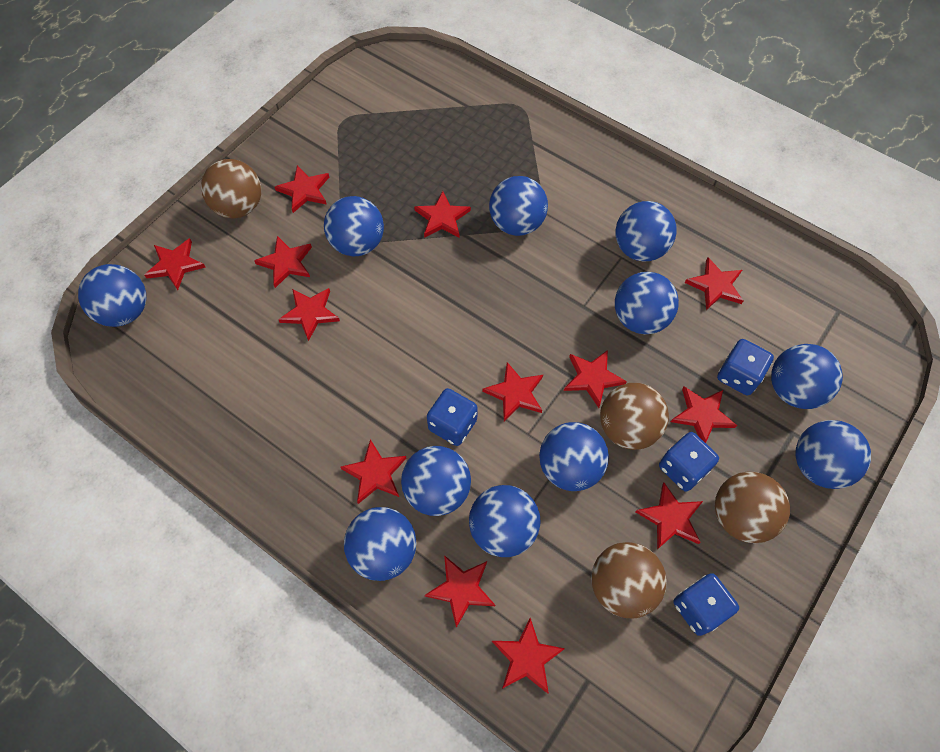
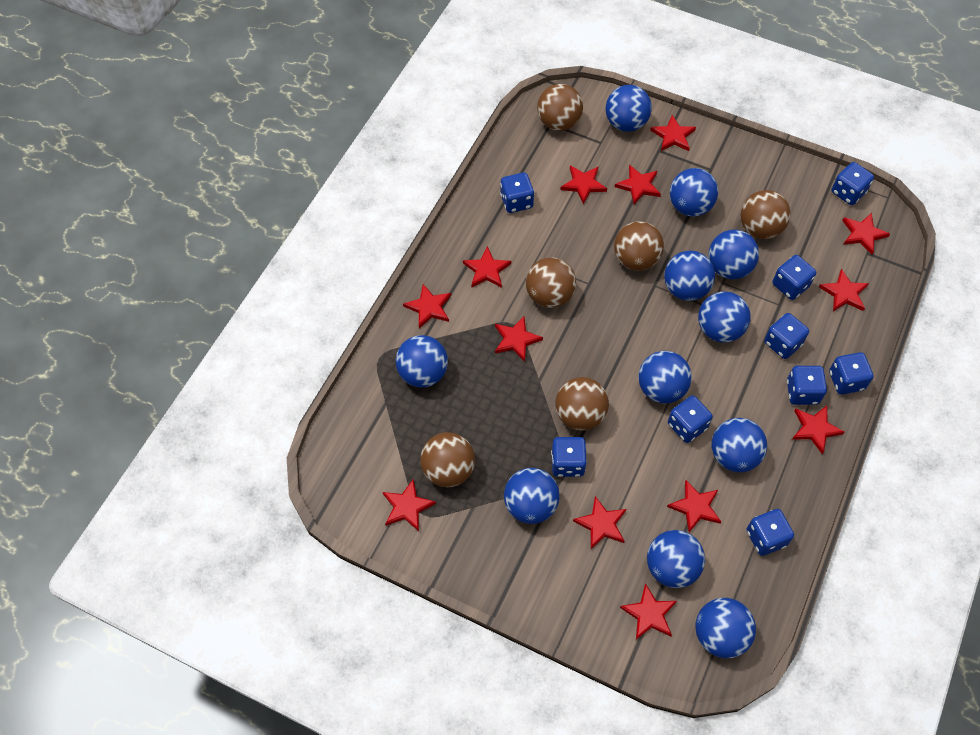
blue dice: [427,388,478,446] [659,432,719,492] [673,573,739,636] [717,339,774,396] = 4 -> [500,172,534,213] [551,437,587,477] [668,395,713,443] [746,509,794,556] [764,313,809,359] [772,255,816,300] [787,366,827,405] [829,352,874,395] [831,162,874,205] = 9
brown ball: [201,159,261,218] [591,542,667,618] [600,383,669,450] [715,472,790,543] = 4 -> [420,432,475,487] [526,257,576,308] [537,84,583,131] [555,377,609,431] [614,221,664,271] [741,190,790,239] = 6

